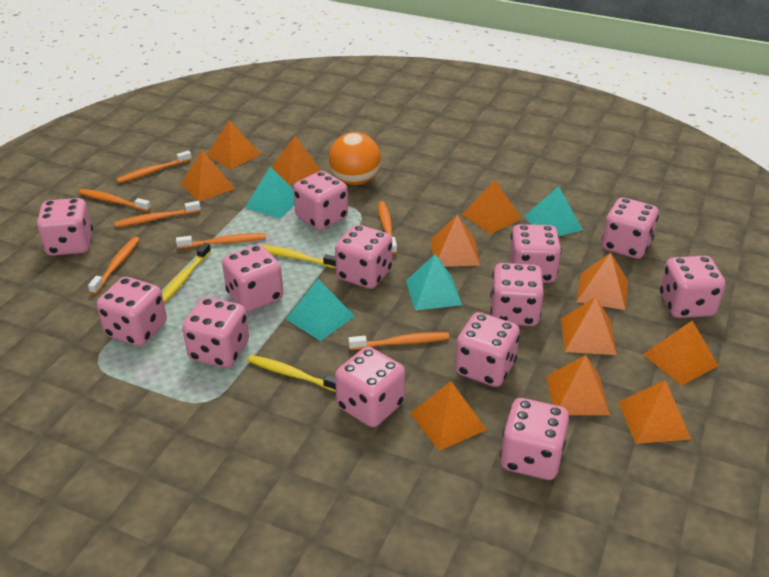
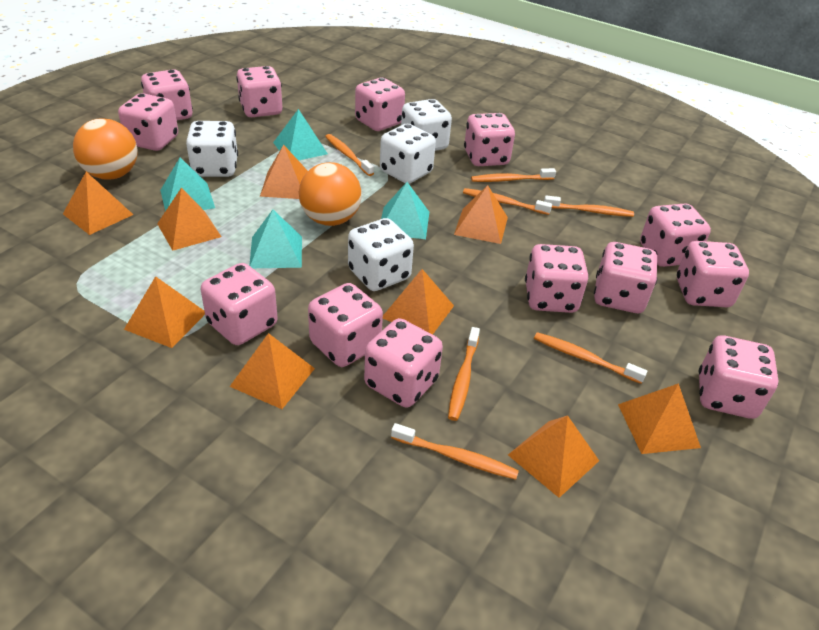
orange ball: [329,132,381,185] = 1 -> [73,118,138,180] [299,162,362,226] = 2
orange pyramid: [181,150,235,201] [207,120,261,169] [272,136,321,185] [410,381,487,451] [431,215,480,266] [462,180,522,234] [547,355,610,415] [561,297,617,355] [577,253,628,310] [618,380,691,444] [643,320,719,386] = 11 -> [63,172,133,235] [124,276,205,348] [157,188,221,251] [230,333,315,409] [260,145,308,199] [383,269,454,335] [454,185,508,244] [508,415,599,498] [618,383,701,454] = 9
white dice: none = 0 -> [186,121,238,177] [348,218,414,291] [380,124,436,183] [401,99,452,151] = 4
yellow toothbrush: [162,243,211,303] [247,355,336,392] [262,245,336,269] = 3 -> none = 0

